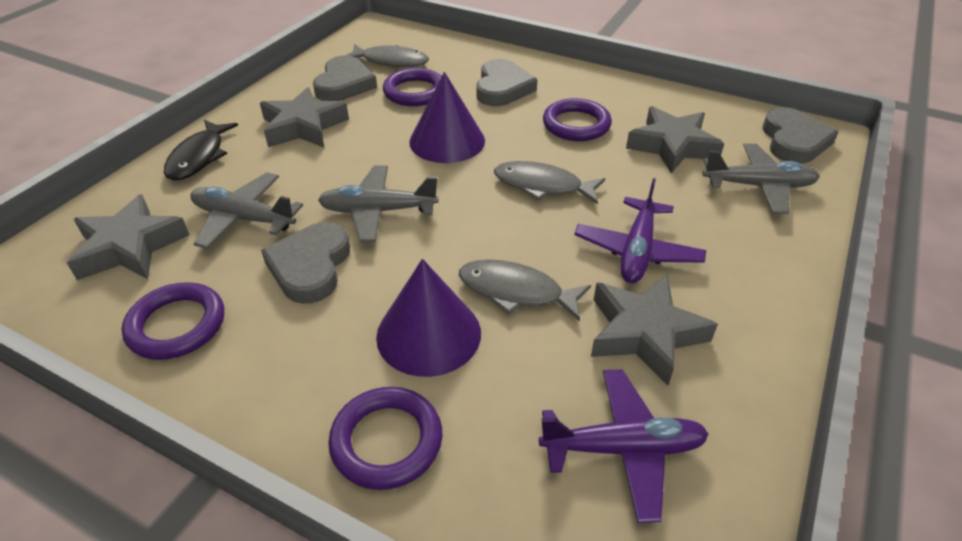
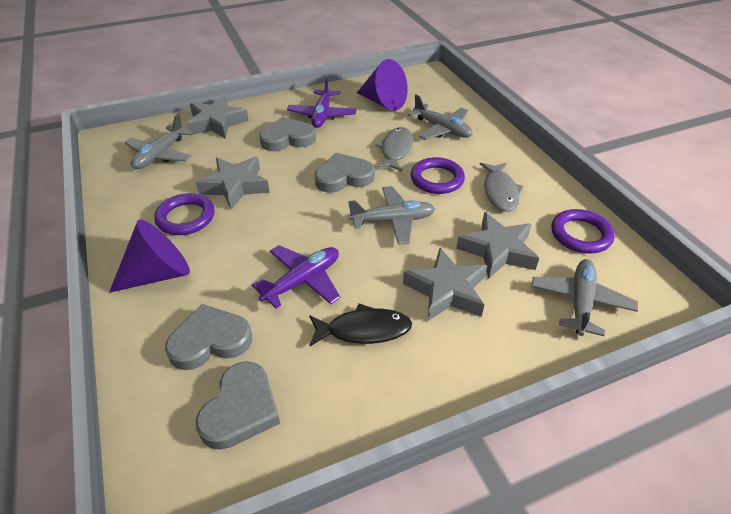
grey fish: [345,44,429,67] [459,259,591,321] [494,161,605,204] = 3 -> [375,127,413,172] [480,163,524,212] = 2
grey plane: [190,172,303,249] [318,166,439,242] [702,143,820,214] = 3 -> [125,113,193,169] [348,186,435,245] [408,95,472,140] [531,259,638,336] = 4
purple ring: [122,282,224,360] [328,387,442,490] [383,68,442,106] [543,98,612,141] = 4 -> [154,193,215,235] [411,157,465,194] [551,209,615,254] = 3

